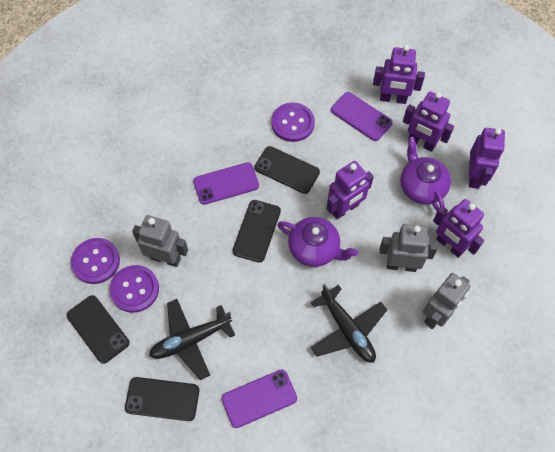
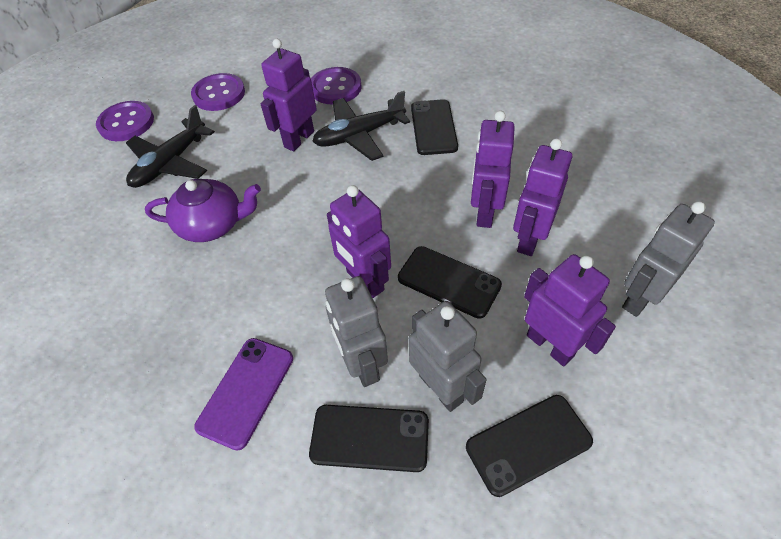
purple phone: [193,162,259,205] [221,369,297,428] [331,92,393,141] = 3 -> [194,338,293,451] = 1
purple teapot: [277,217,358,267] [400,137,451,211] = 2 -> [145,179,261,242] = 1

